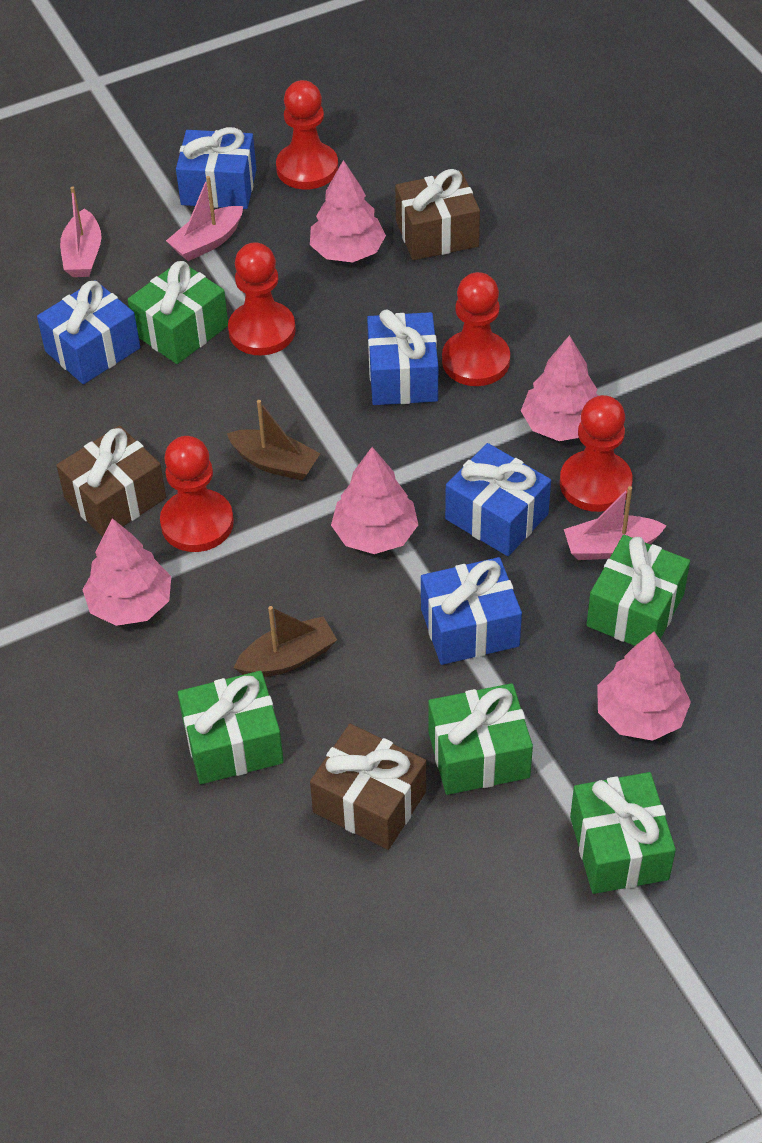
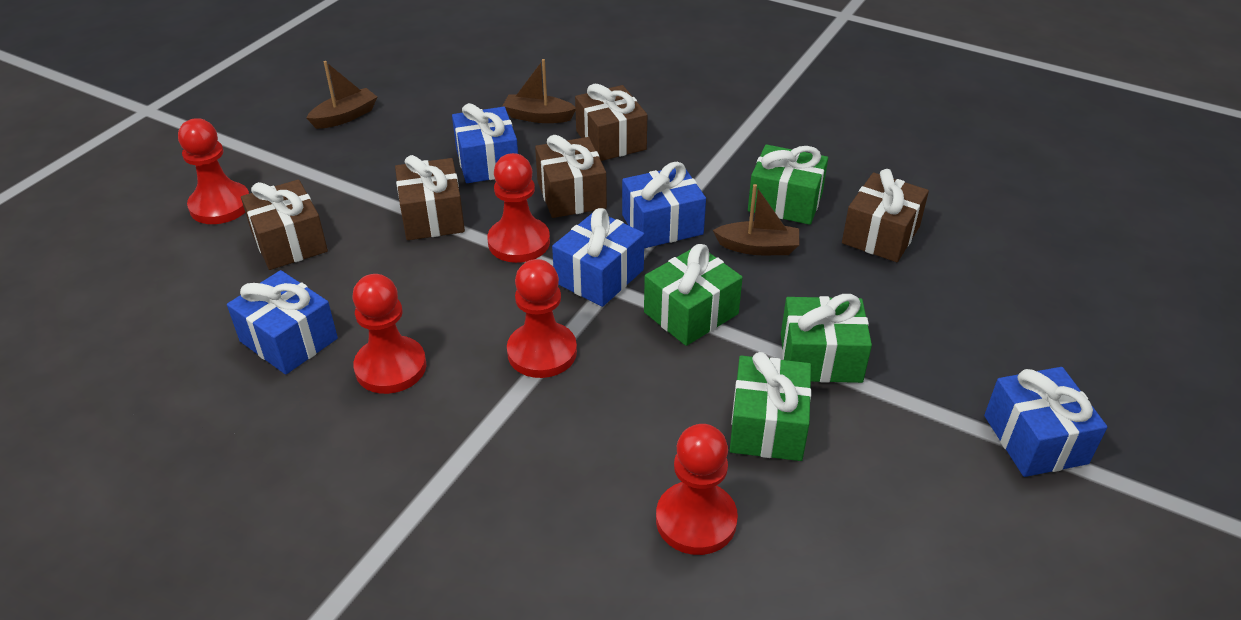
brown boat: [227,400,320,480] [234,606,337,677] = 2 -> [306,61,377,129] [502,59,576,123] [713,184,799,255] = 3
brown gift: [56,426,166,537] [310,724,426,850] [395,169,480,260] = 3 -> [241,179,328,270] [395,155,465,240] [535,135,607,218] [575,84,647,161] [842,169,929,262] = 5
green gift: [128,261,228,364] [178,671,284,784] [428,683,533,795] [570,772,676,894] [587,535,690,646] = 5 -> [644,244,743,346] [730,352,812,461] [748,144,828,225] [781,294,872,383] = 4
pink boat: [60,186,101,277] [166,176,243,261] [564,486,666,560] = 3 -> none = 0
pink tree: [82,518,171,626] [310,160,386,262] [331,447,418,554] [521,335,599,441] [597,631,691,741] = 5 -> none = 0

